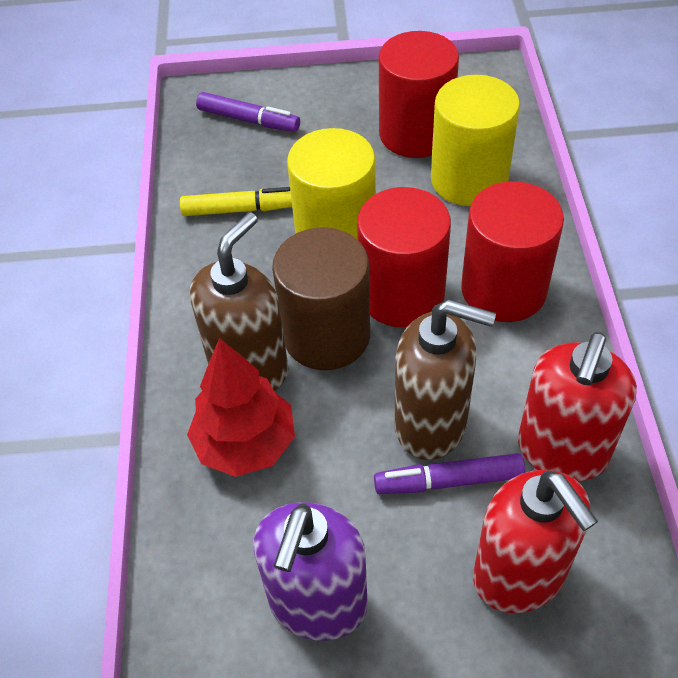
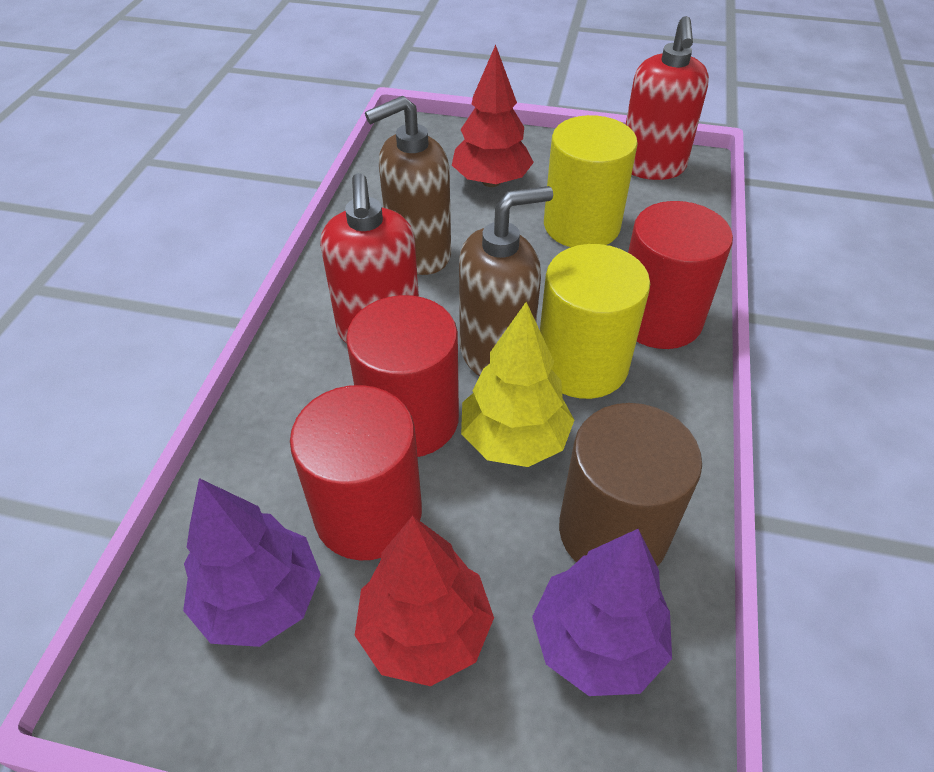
purple marker: [196,92,300,132] [374,453,525,494] = 2 -> none = 0
purple soap dispenser: [253,502,368,641] = 1 -> none = 0
purple tree: none = 0 -> [183,478,321,647] [532,529,672,696] = 2
red tree: [187,338,295,477] = 1 -> [355,516,494,686] [452,45,534,187] = 2
yellow marker: [180,187,292,216] = 1 -> none = 0
yellow tree: none = 0 -> [461,302,574,467] = 1

